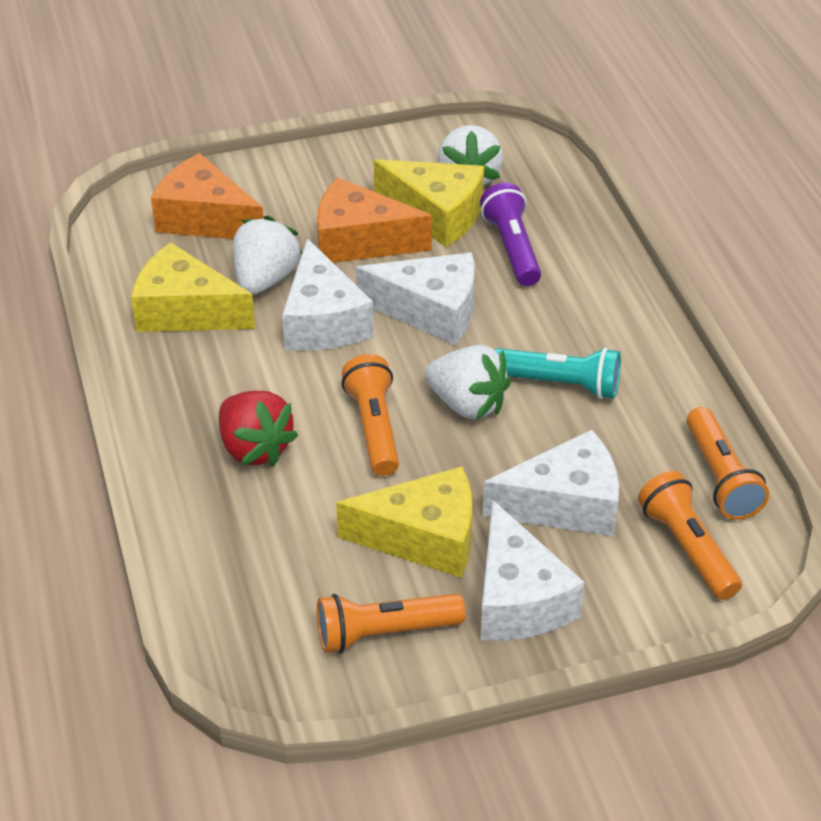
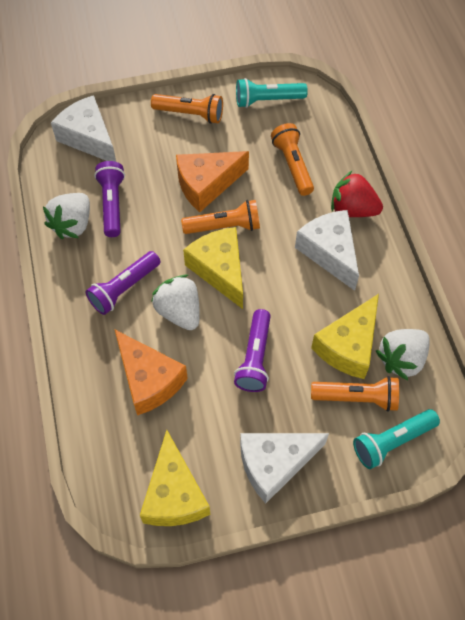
purple flashlight: [480,183,541,286] = 1 -> [86,251,161,315] [94,161,125,237] [234,309,271,392] = 3
turquoise flashlight: [495,347,621,399] = 1 -> [236,78,308,108] [353,409,440,469] = 2
white cheese: [282,238,373,351] [356,253,475,345] [481,500,584,641] [483,430,619,536] = 4 -> [51,95,116,162] [240,433,329,504] [295,210,359,291] = 3

